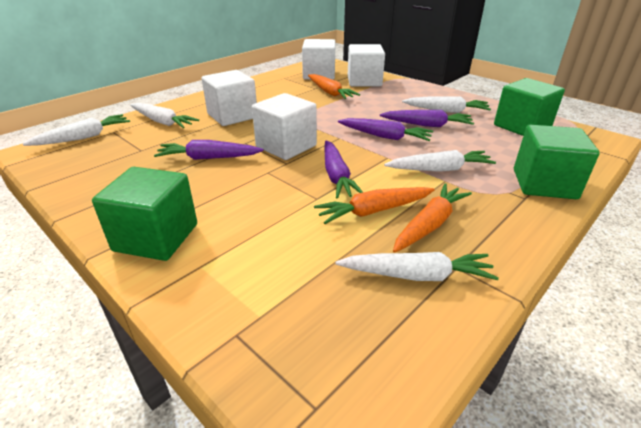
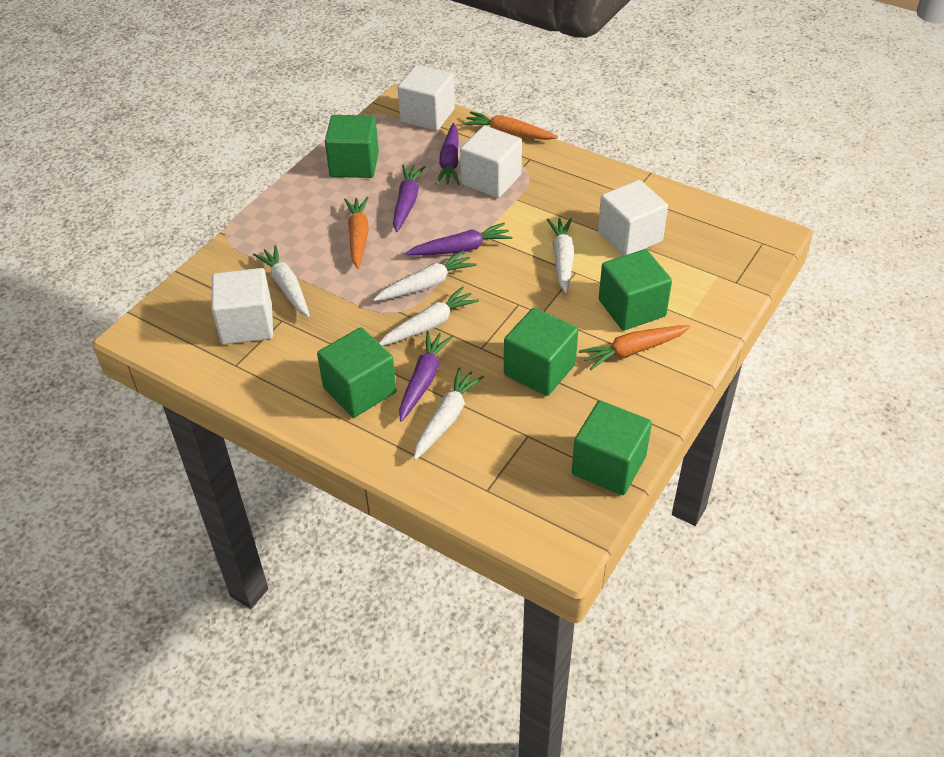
green cube: [92,167,197,261] [494,78,565,136] [514,125,600,199] = 3 -> [317,327,396,418] [325,115,379,178] [504,308,578,396] [572,401,652,495] [599,249,672,331] = 5

